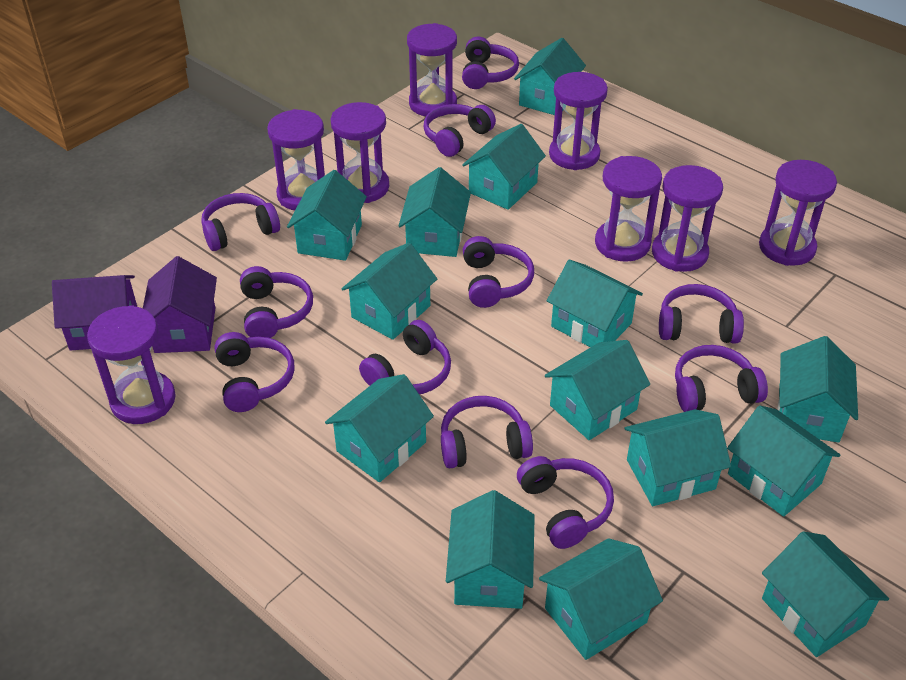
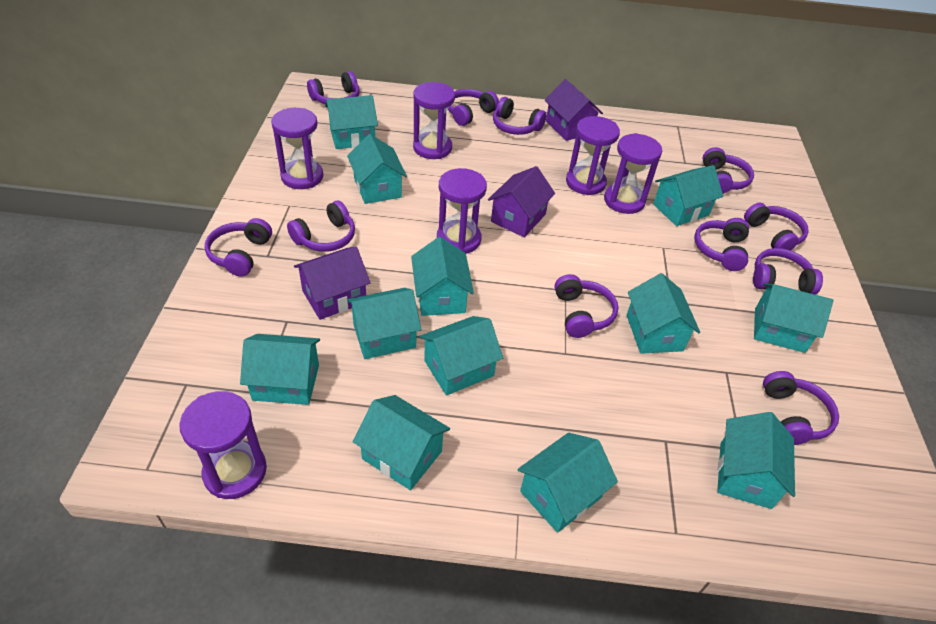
purple hourglass: [87,305,176,424] [267,109,325,210] [331,102,389,203] [407,23,457,116] [549,72,608,170] [595,156,662,262] [652,165,723,272] [759,160,837,266] = 8 -> [179,391,267,499] [271,108,323,189] [413,82,455,159] [437,168,487,254] [566,116,620,195] [604,133,662,214] = 6
purple house: [52,275,137,351] [143,256,217,353] = 2 -> [294,246,370,320] [488,166,555,237] [545,79,603,141] = 3
turquoise house: [287,170,367,261] [325,374,434,482] [341,243,437,340] [399,167,471,257] [446,490,535,609] [462,124,546,210] [514,38,586,115] [539,538,663,660] [545,340,650,440] [547,260,643,347] [625,409,731,506] [727,405,840,517] [762,531,889,657] [778,336,858,443] = 14 -> [240,334,320,405] [325,95,378,149] [347,134,407,204] [347,288,421,359] [353,395,450,490] [411,237,474,316] [419,316,503,396] [517,433,618,533] [627,273,700,354] [653,165,723,226] [717,412,795,509] [754,283,833,353] = 12

